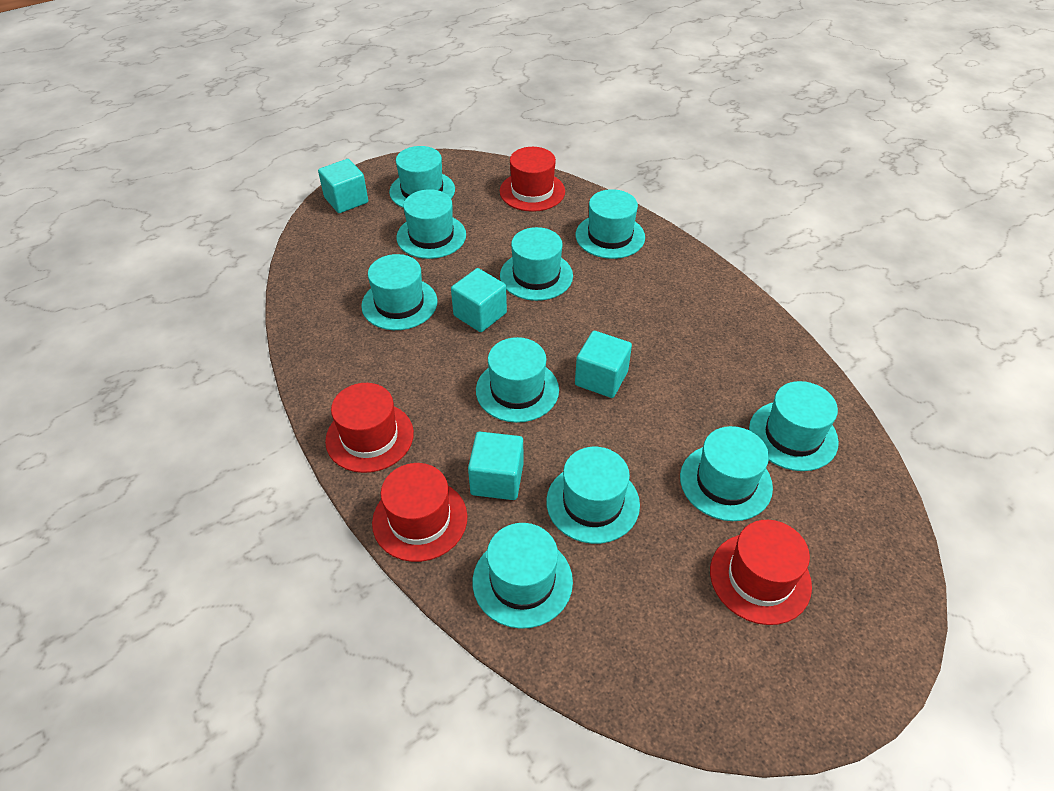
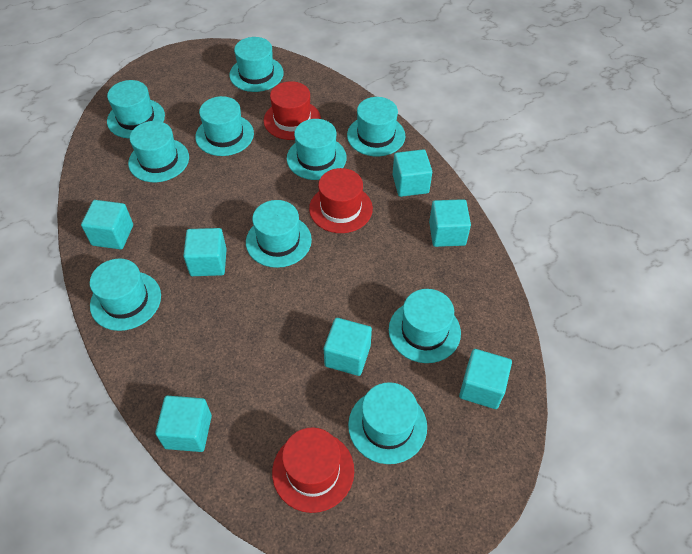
red hat: [325,383,414,473] [372,463,467,562] [500,147,565,212] [710,520,812,625] = 4 -> [264,81,321,140] [272,427,354,513] [309,168,373,233] = 3
turquoise cube: [318,159,368,213] [451,268,507,332] [468,432,523,500] [575,331,632,398] = 4 -> [81,200,133,249] [155,396,212,452] [183,228,227,276] [324,318,372,376] [393,149,432,197] [429,199,471,247] [459,349,512,409] = 7

